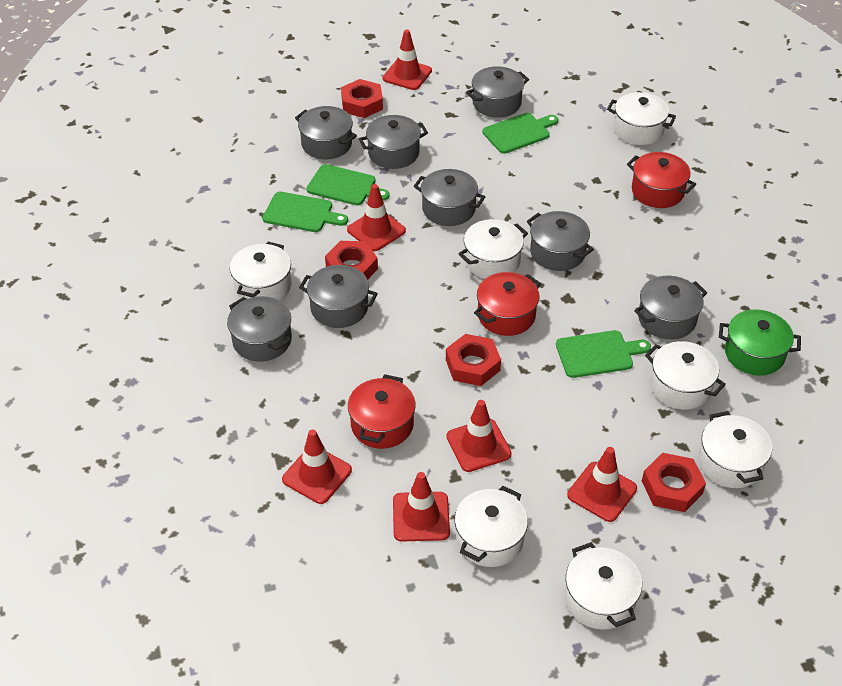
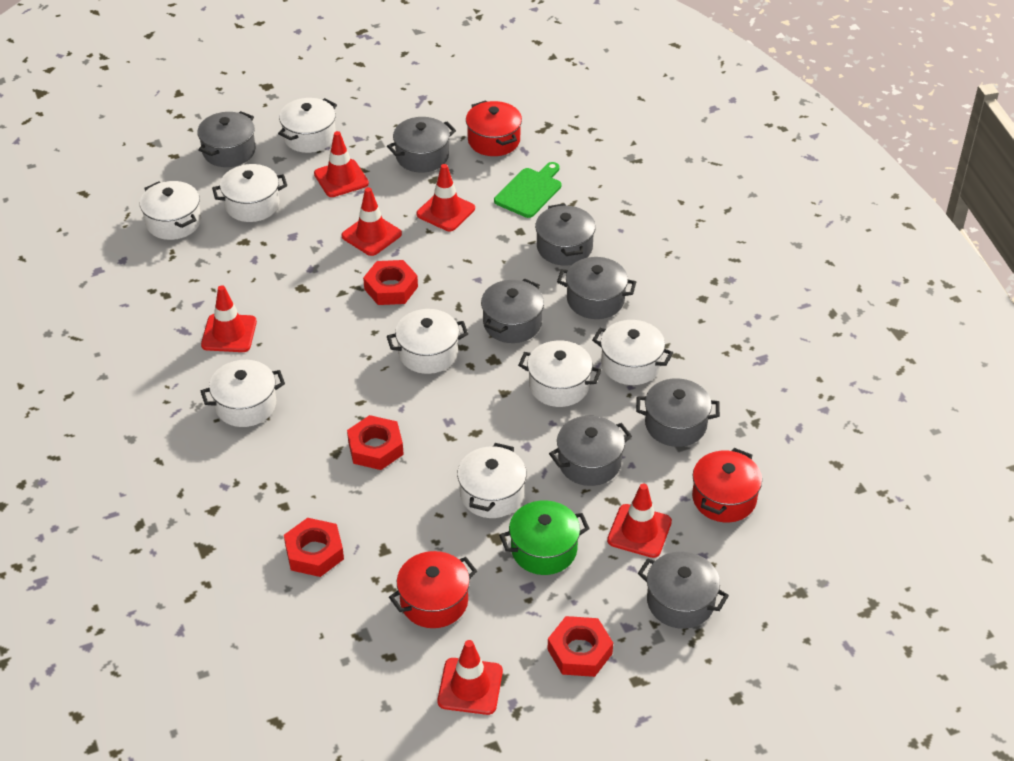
green cutting board: [263,191,348,232] [307,164,390,206] [482,113,558,154] [556,330,651,378] = 4 -> [494,162,561,218] = 1
white pot: [230,242,292,301] [455,486,528,567] [459,219,528,279] [565,542,642,630] [607,92,676,145] [645,341,726,409] [698,411,772,488] = 7 -> [140,181,201,240] [201,360,285,427] [212,164,287,222] [278,98,337,153] [387,309,468,374] [457,443,527,518] [518,340,601,407] [592,320,673,385] = 8

